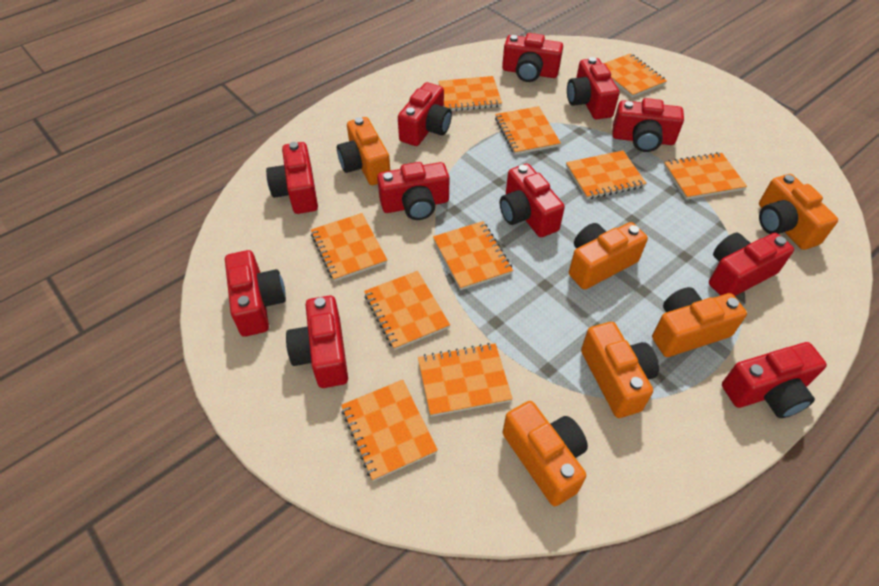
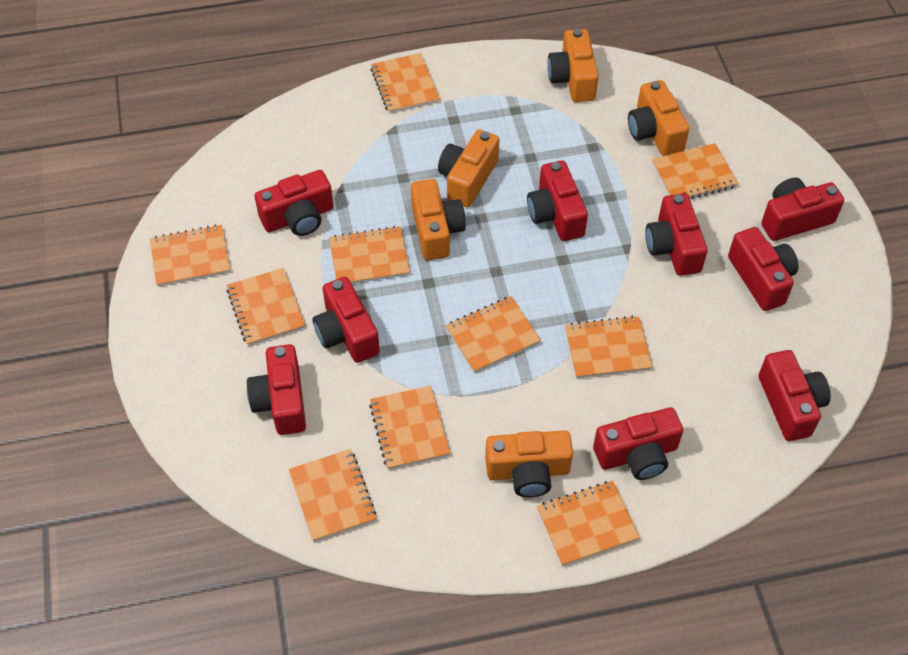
orange camera: [337,117,390,185] [503,401,588,506] [569,222,648,290] [581,322,659,418] [652,287,747,357] [759,174,838,250] = 6 -> [411,179,466,260] [438,129,499,208] [485,430,573,497] [547,29,599,102] [628,80,689,156] = 5
red camera: [225,250,286,337] [266,142,318,214] [286,295,348,388] [377,162,450,220] [398,82,452,146] [500,164,565,237] [502,33,563,82] [567,57,620,119] [613,98,684,152] [709,233,794,296] [722,342,827,418] = 11 -> [247,344,306,435] [255,170,334,236] [312,277,380,363] [527,161,588,241] [593,407,683,480] [645,193,707,276] [728,227,798,311] [758,350,831,441] [761,178,844,241] = 9

